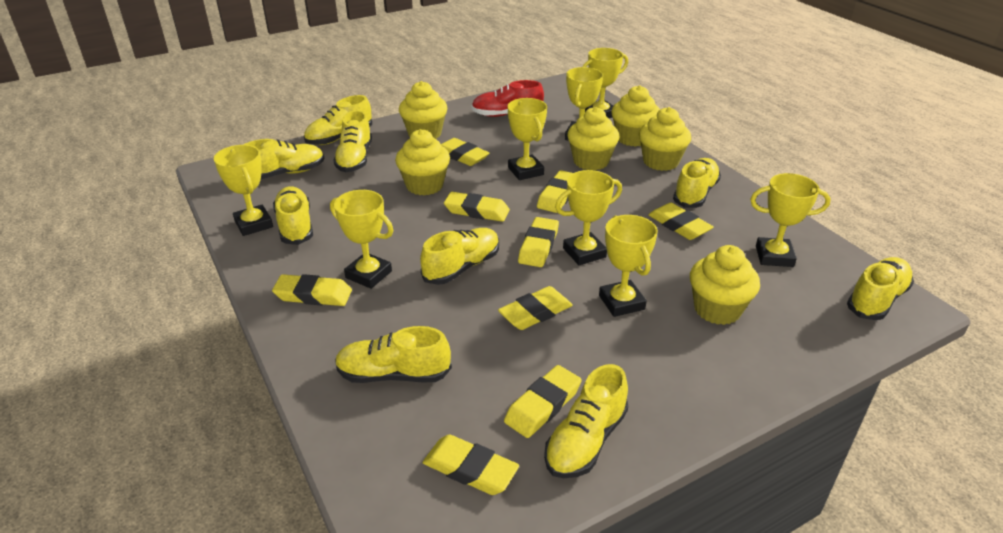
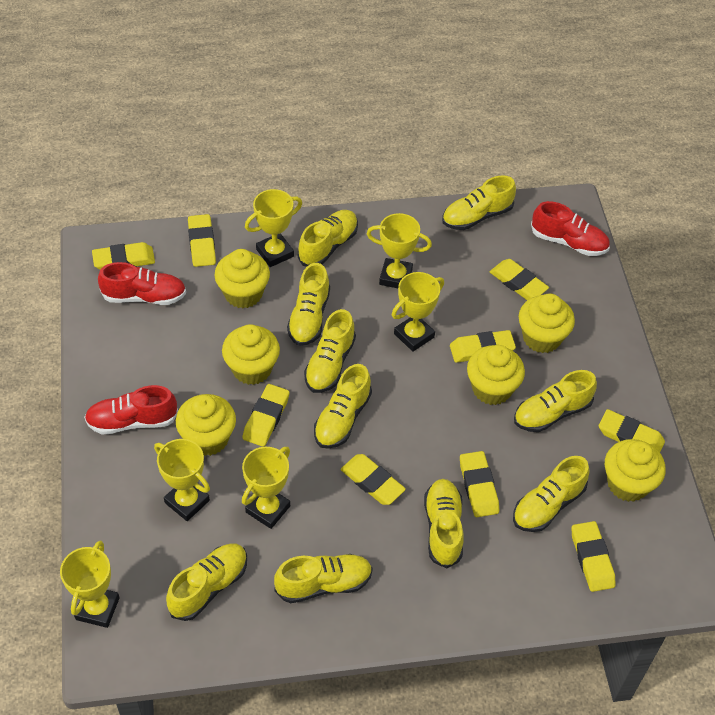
red shoe: [471,80,544,117] = 1 -> [84,385,178,435] [98,262,186,305] [531,201,610,256] = 3
yellow shoe: [243,139,324,179] [273,186,313,245] [304,95,372,145] [333,110,372,172] [335,326,452,383] [420,228,499,285] [544,364,628,478] [673,158,721,208] [847,257,914,320] = 9 -> [166,544,247,621] [274,554,373,603] [287,263,330,346] [298,210,358,266] [304,309,356,393] [314,364,372,449] [424,479,464,568] [442,175,516,230] [513,456,589,532] [514,370,597,432] = 10
yellow trophy: [214,145,273,236] [330,190,393,289] [507,98,547,180] [555,170,622,265] [565,67,603,141] [582,48,628,118] [599,215,658,317] [750,173,831,267] = 8 -> [60,541,120,628] [154,439,210,521] [242,447,290,529] [245,189,302,267] [367,213,432,288] [392,272,444,352] = 6

